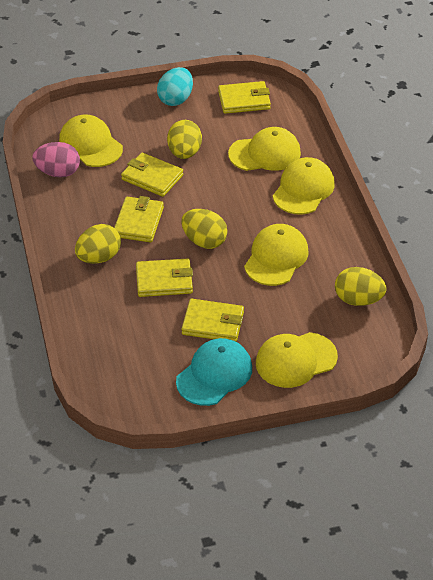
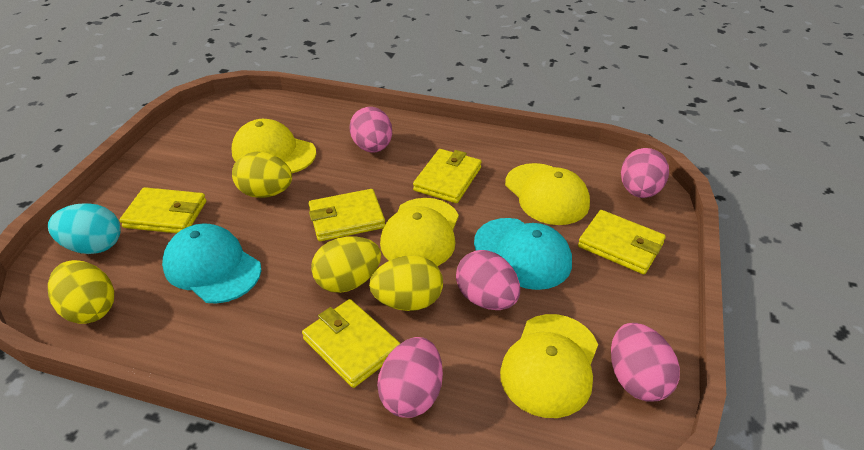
pink egg: [32,142,80,177] = 1 -> [349,107,392,153] [377,337,443,418] [456,250,520,310] [611,323,680,402] [621,148,669,198] = 5
turquoise cap: [176,338,252,406] = 1 -> [162,224,261,304] [474,218,572,290] = 2
yellow cap: [59,115,123,167] [228,127,301,171] [244,224,309,286] [256,332,338,388] [273,157,335,215] = 5 -> [232,119,316,173] [380,198,459,266] [500,314,598,418] [505,163,590,225] = 4

